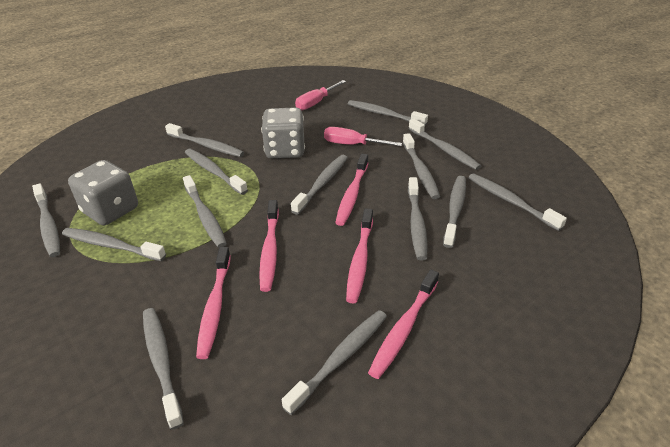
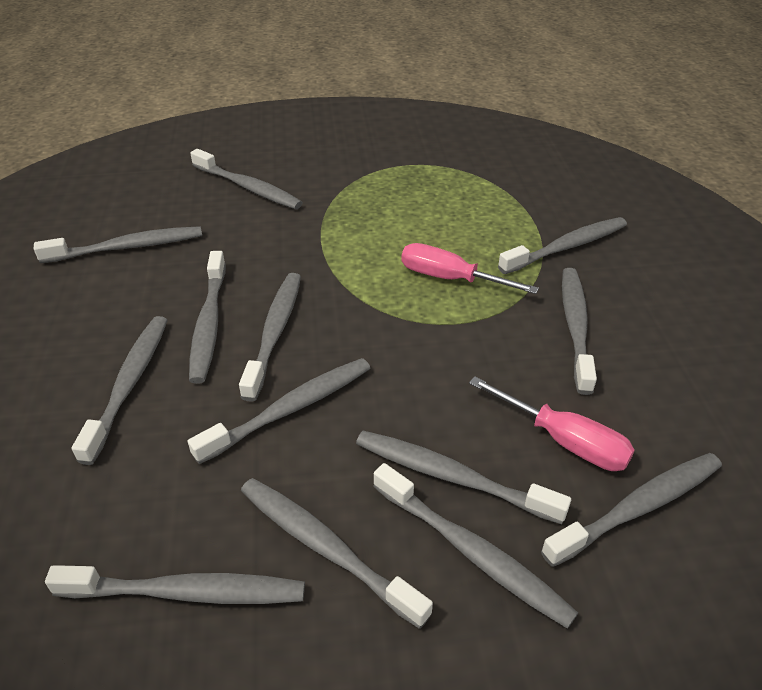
grey dice: [68,160,138,225] [261,107,305,159] = 2 -> none = 0
grey toothbrush: [32,183,60,257] [62,228,166,261] [143,308,184,430] [165,123,244,157] [183,175,227,248] [185,149,248,195] [282,310,387,415] [291,155,348,215] [348,100,428,126] [403,133,440,199] [408,119,481,170] [408,177,428,260] [443,176,466,248] [468,173,567,231] = 14 -> [34,226,202,263] [45,565,305,604] [72,316,168,465] [188,358,370,464] [189,251,226,384] [190,149,303,209] [239,273,301,402] [241,478,433,629] [356,431,571,524] [373,463,578,629] [498,217,627,274] [541,453,722,567] [562,268,597,395] = 13
pink toothbrush: [196,247,231,359] [259,200,279,292] [335,154,368,226] [346,208,373,303] [368,270,439,379] = 5 -> none = 0

